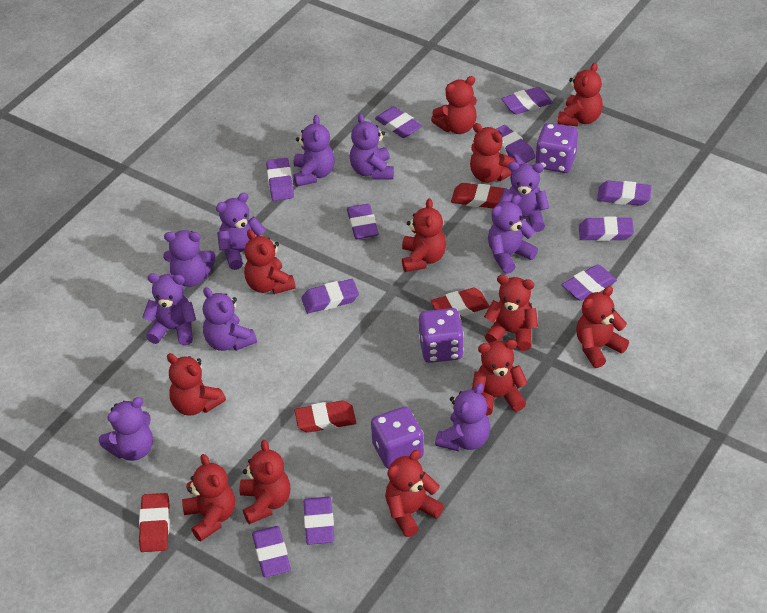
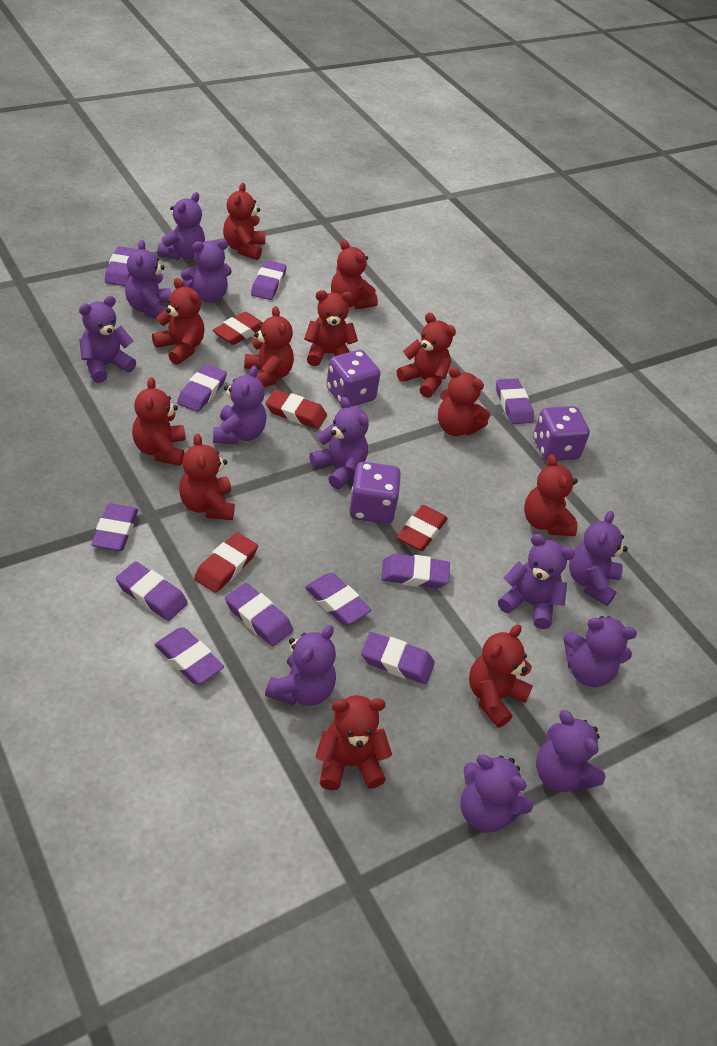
purple teddy bear: [99,397,153,461] [142,273,196,345] [163,230,215,287] [203,287,257,351] [216,193,266,270] [293,115,335,187] [350,113,394,180] [435,383,491,451] [488,195,538,274] [499,162,549,232] = 10 -> [79,296,136,383] [125,240,171,319] [157,192,205,260] [181,239,232,303] [213,366,267,444] [265,625,336,706] [309,397,369,489] [460,755,533,833] [498,534,575,629] [536,710,606,793] [563,616,637,687] [569,511,628,606] = 12

